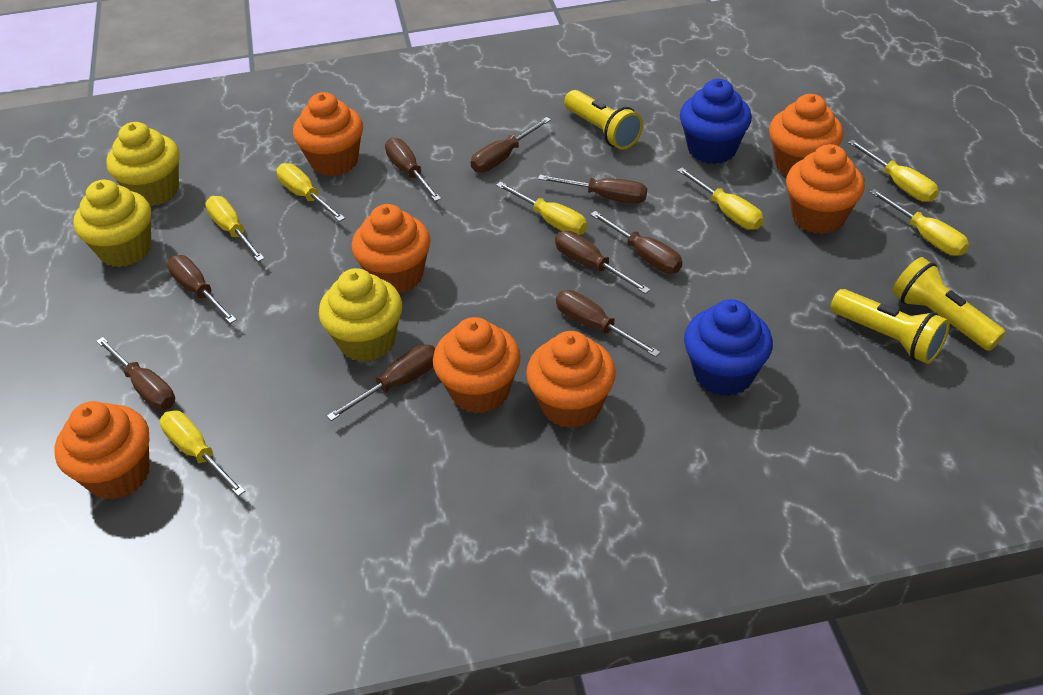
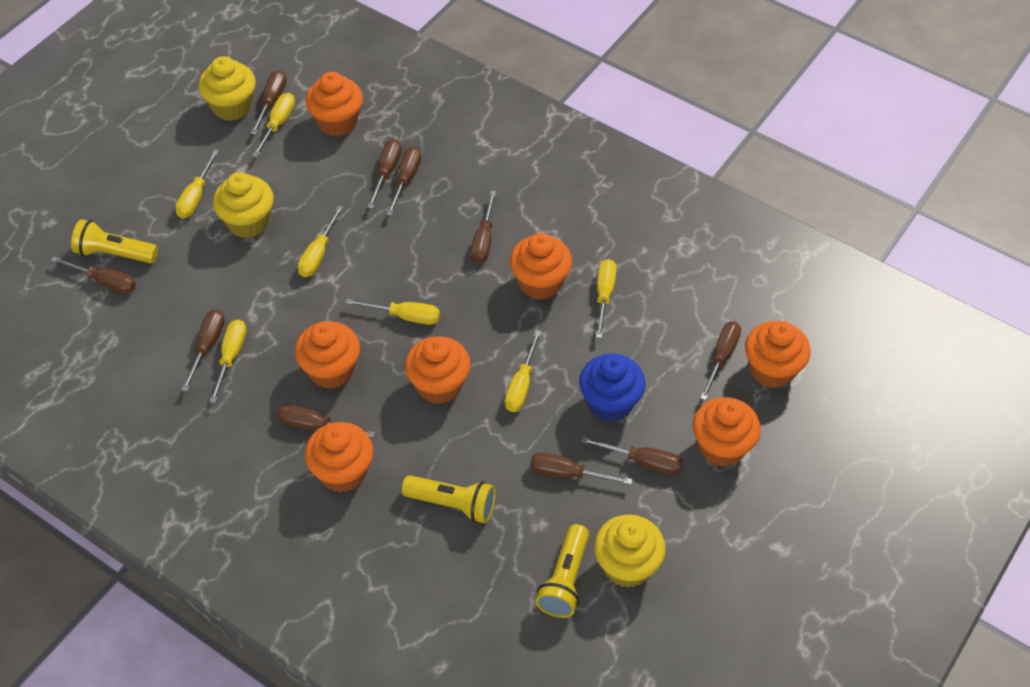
blue cupcake: [680,79,752,164] [684,299,773,396] = 2 -> [579,354,646,422] = 1
brown screwdriver: [96,337,175,410] [167,255,237,324] [327,344,435,421] [385,138,441,201] [471,117,551,173] [538,175,647,204] [555,231,650,294] [556,290,660,357] [590,211,682,274] = 9 -> [51,257,136,294] [182,310,225,392] [250,70,287,135] [277,404,375,438] [367,139,402,209] [386,146,421,216] [471,190,496,264] [530,452,633,485] [581,437,682,475] [700,322,741,400] = 10

